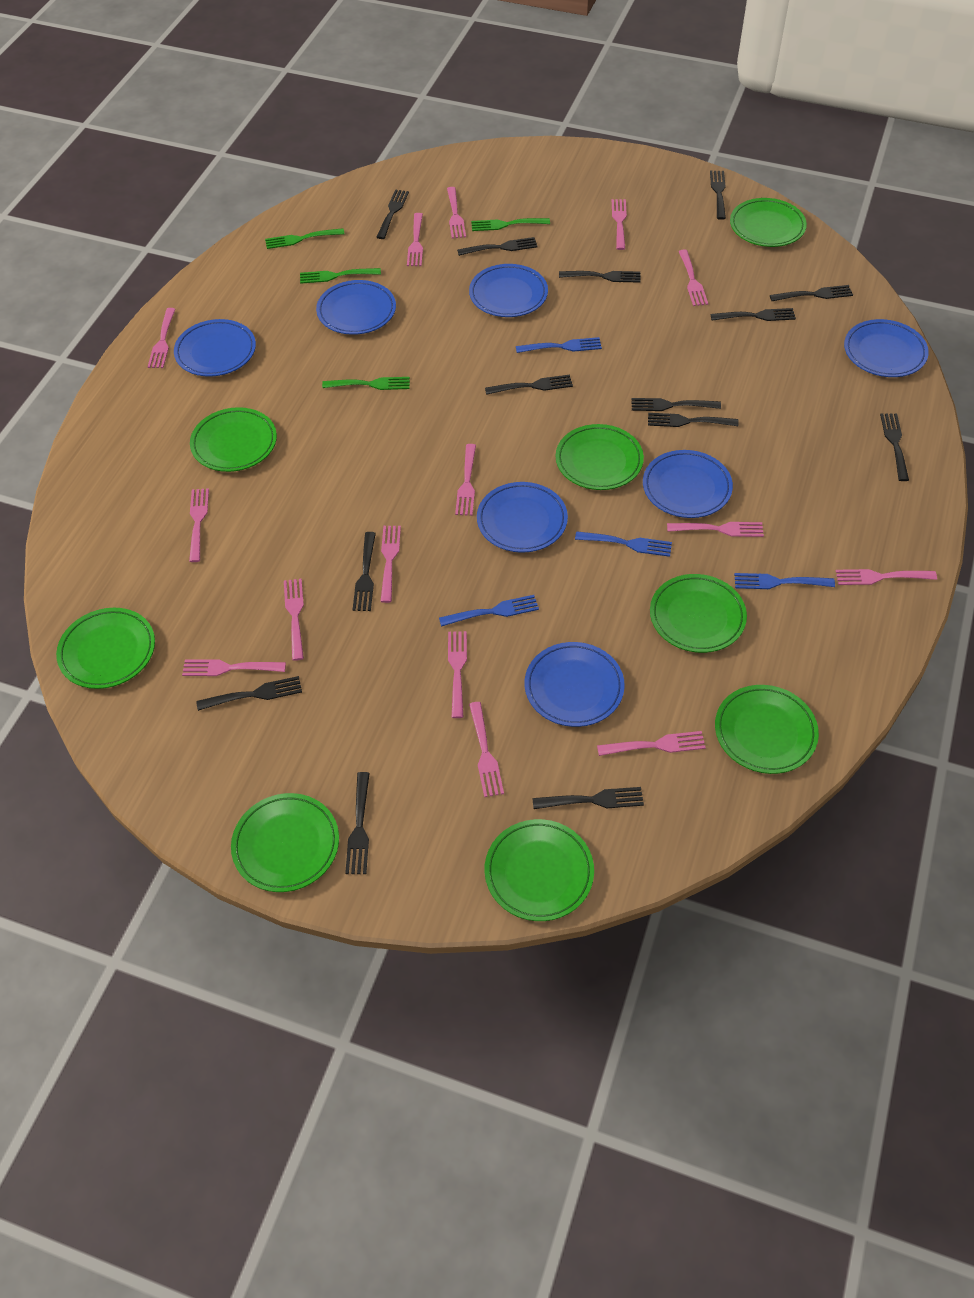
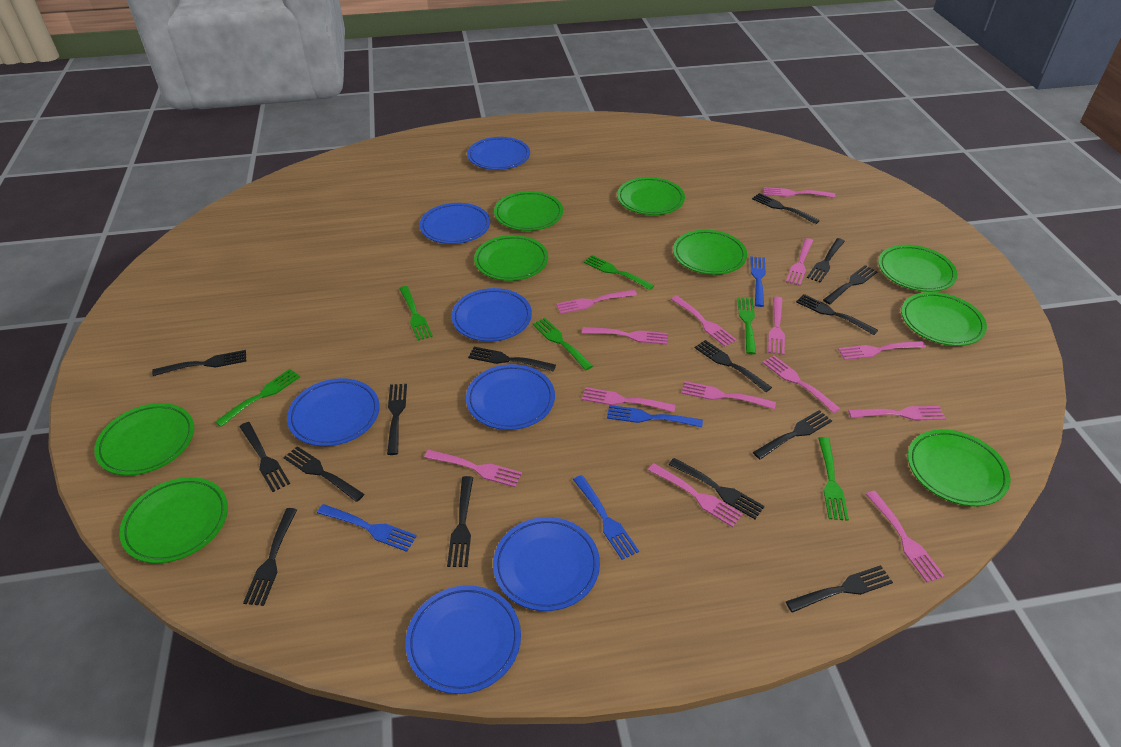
black fork: [196,676,302,711] [345,772,370,874] [353,532,376,611] [376,189,409,239] [457,237,538,256] [485,375,573,395] [532,787,644,809] [559,271,641,283] [631,398,721,411] [648,413,739,427] [710,171,726,220] [711,308,796,321] [770,285,853,301] [880,413,909,481] = 14 -> [152,350,246,376] [239,422,290,492] [243,508,297,606] [283,446,364,502] [387,384,407,455] [447,476,473,567] [468,347,556,372] [668,458,765,519] [695,340,772,392] [752,193,820,224] [753,410,832,459] [786,565,893,613] [796,294,878,335] [807,238,845,283] [823,265,878,304] = 15
green fork: [265,228,345,249] [300,268,381,284] [322,377,410,390] [471,218,550,231] = 4 -> [215,369,300,427] [399,286,433,341] [532,318,593,370] [584,255,655,290] [738,297,756,354] [818,437,849,521] = 6
green plate: [56,608,155,689] [190,407,277,472] [231,793,339,892] [485,819,594,921] [556,424,644,490] [650,574,747,653] [715,685,819,774] [730,198,807,247] = 8 -> [94,403,194,476] [119,477,228,563] [474,235,548,281] [494,191,563,231] [617,177,685,215] [673,230,747,275] [878,245,958,292] [901,292,987,346] [908,429,1010,506] = 9
pink fork: [148,308,176,368] [182,659,286,676] [189,488,209,562] [284,579,304,661] [381,526,401,603] [407,213,423,266] [447,187,466,239] [448,631,467,718] [455,444,476,516] [469,702,504,797] [597,731,706,756] [612,199,627,250] [667,522,764,537] [678,249,708,306] [836,569,937,585] = 15 -> [424,450,522,487] [556,290,637,314] [582,327,668,345] [582,387,676,412] [648,463,743,527] [671,296,737,347] [681,381,776,409] [763,355,841,413] [764,187,835,198] [768,297,785,355] [786,238,813,286] [838,341,926,360] [848,406,946,420] [866,491,945,583] = 14

